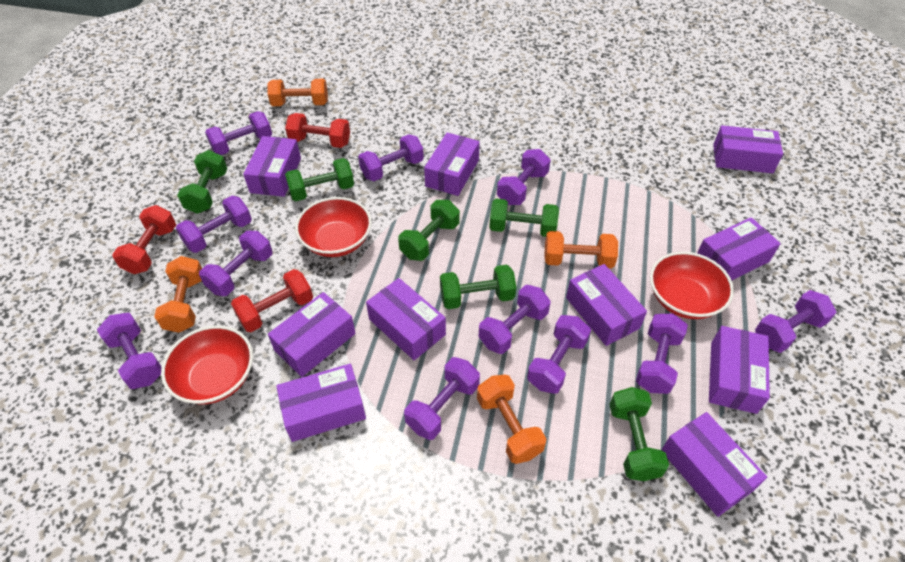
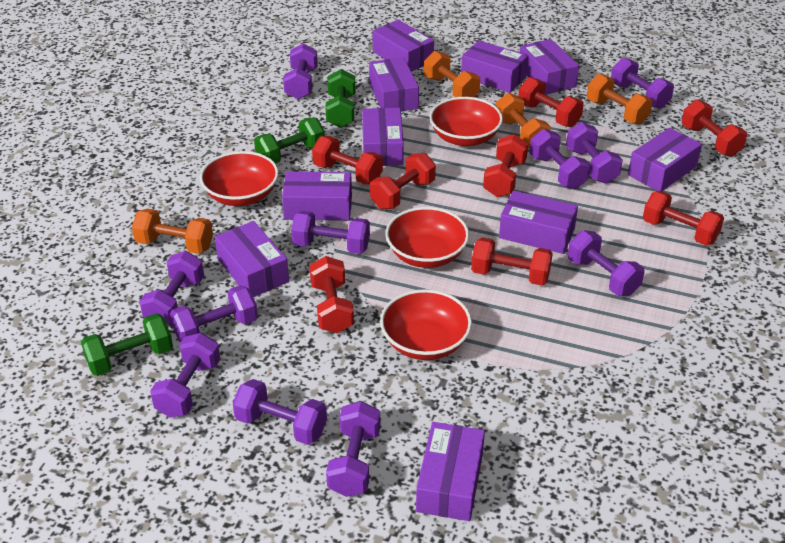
green dumbbell: [177,150,227,214] [285,158,354,201] [398,200,460,261] [440,265,516,309] [489,199,559,237] [609,387,669,481] = 6 -> [81,313,173,376] [254,118,325,164] [325,69,355,128] = 3
red bowl: [161,325,253,404] [295,197,372,257] [650,252,734,319] = 3 -> [200,151,279,206] [380,289,472,360] [385,207,469,268] [429,97,503,146] = 4
red dumbbell: [112,205,176,274] [231,269,313,332] [285,113,350,148] = 3 -> [310,256,354,334] [312,136,383,185] [370,153,436,209] [471,237,553,286] [483,134,528,197] [518,77,584,127] [643,191,724,246] [682,100,747,157] = 8

